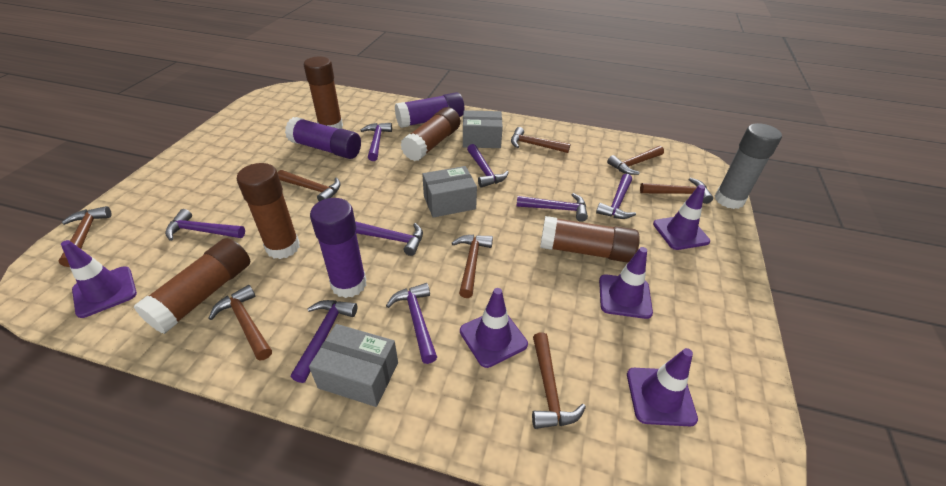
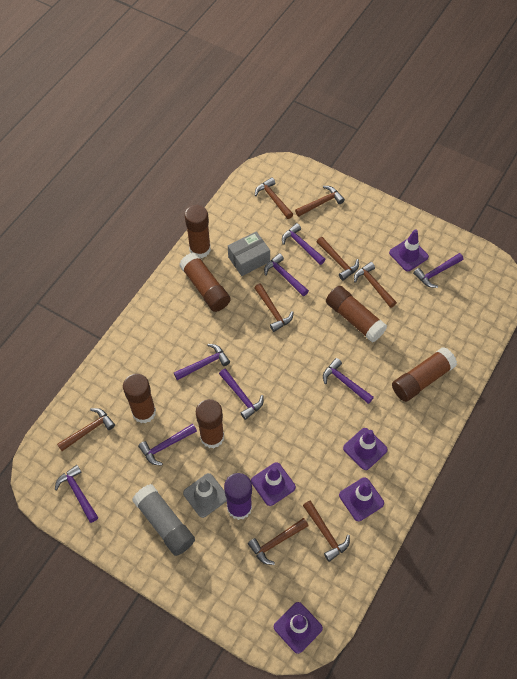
brown glue stick: [134,238,250,334] [237,163,300,259] [304,57,343,129] [400,107,460,161] [540,216,640,263] = 5 -> [123,374,156,423] [179,252,231,312] [185,205,211,258] [196,399,224,448] [326,286,387,343] [392,347,457,402] = 6
grey box: [309,324,398,407] [422,166,477,218] [463,110,503,148] = 3 -> [228,231,270,276] = 1
grey traffic cone: none = 0 -> [183,473,227,518] = 1
purple glue stick: [285,117,361,159] [310,198,366,298] [395,92,464,128] = 3 -> [224,473,252,520] = 1

